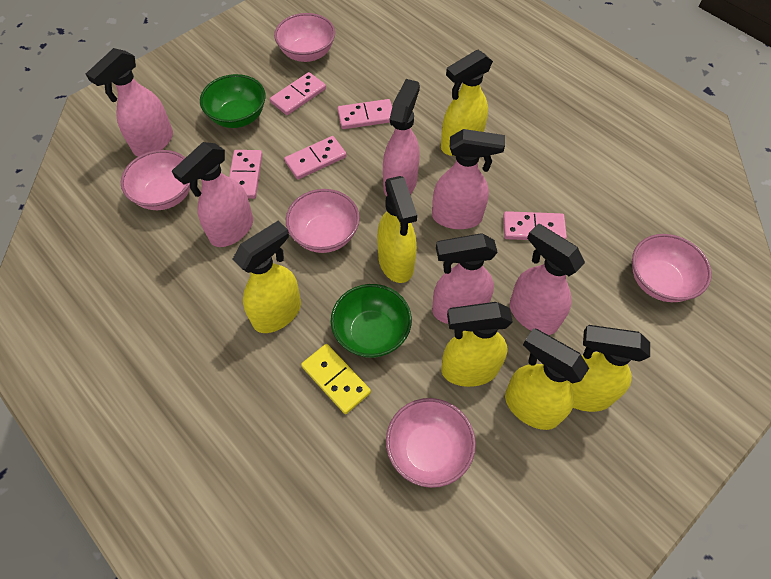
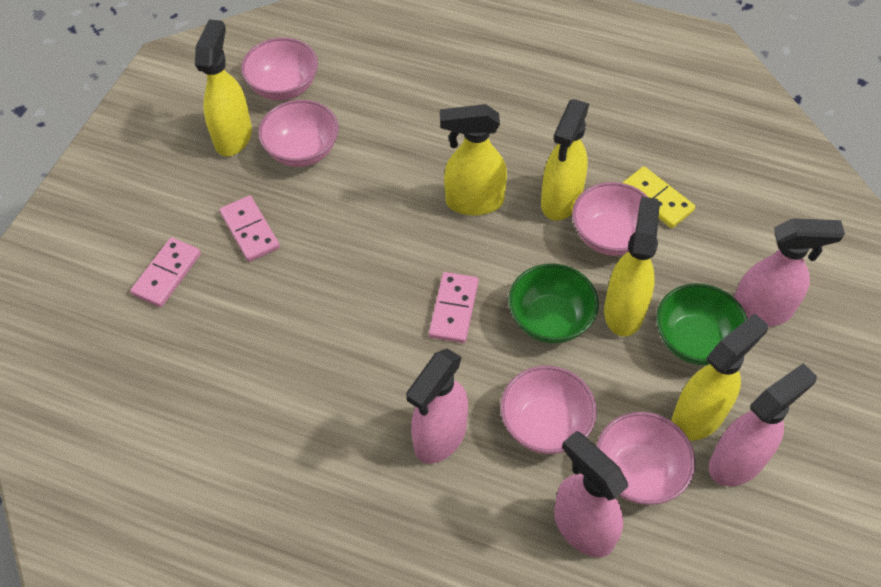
pink domino: [229,150,263,199] [270,72,326,115] [284,136,347,179] [337,99,392,129] [503,211,567,240] = 5 -> [130,237,201,307] [220,195,280,262] [429,272,479,343] = 3
pink spray bottle: [86,48,173,157] [172,142,253,247] [383,79,420,197] [432,129,505,229] [432,233,498,324] [510,223,585,335] = 6 -> [406,349,468,464] [554,431,628,557] [709,363,817,486] [734,218,845,327] = 4
yellow spray bottle: [233,220,301,333] [377,176,417,283] [441,50,493,156] [441,302,513,387] [505,328,589,430] [569,325,650,412] = 6 -> [195,20,252,156] [440,104,507,215] [541,99,589,221] [604,197,660,337] [671,313,768,441] = 5

